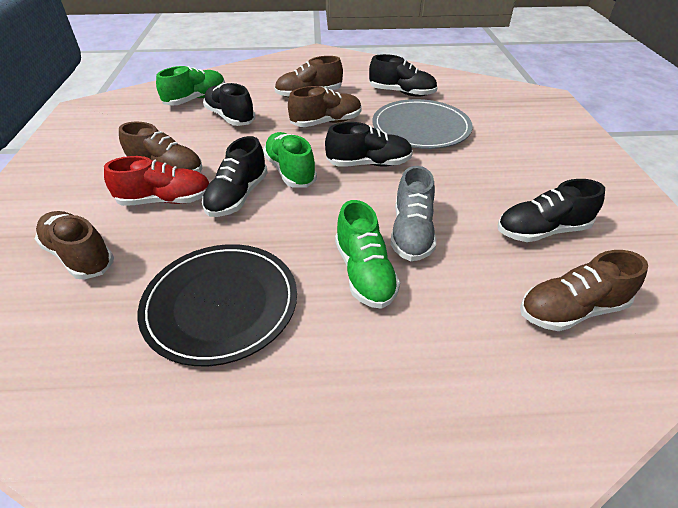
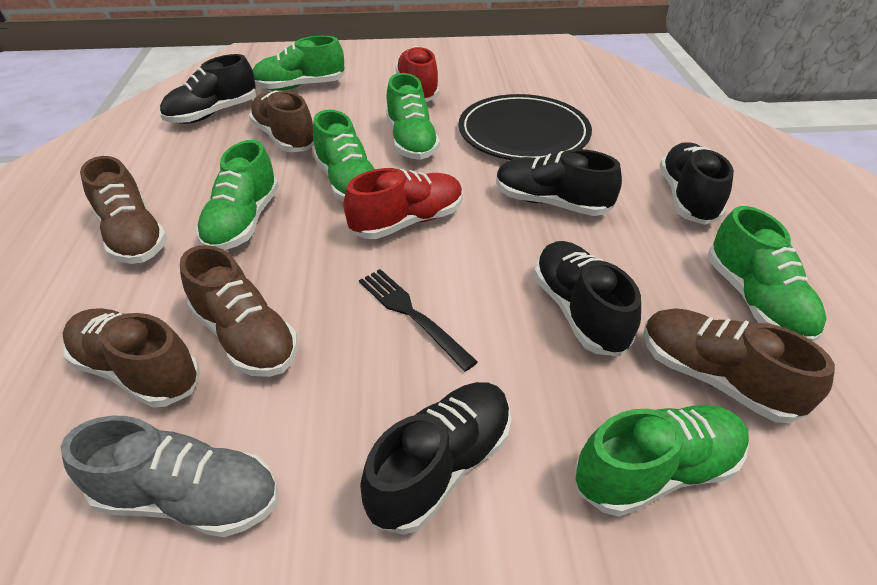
black fork: none = 0 -> [359,269,478,371] = 1
green shoe: [156,66,225,106] [263,132,317,188] [335,200,400,309] = 3 -> [196,140,279,250] [253,36,345,91] [313,110,375,202] [386,73,440,160] [575,405,749,517] [708,206,827,342] = 6
grey plate: [372,99,472,149] = 1 -> none = 0
red shoe: [104,156,209,206] = 1 -> [344,168,463,239] [395,46,439,102] = 2

